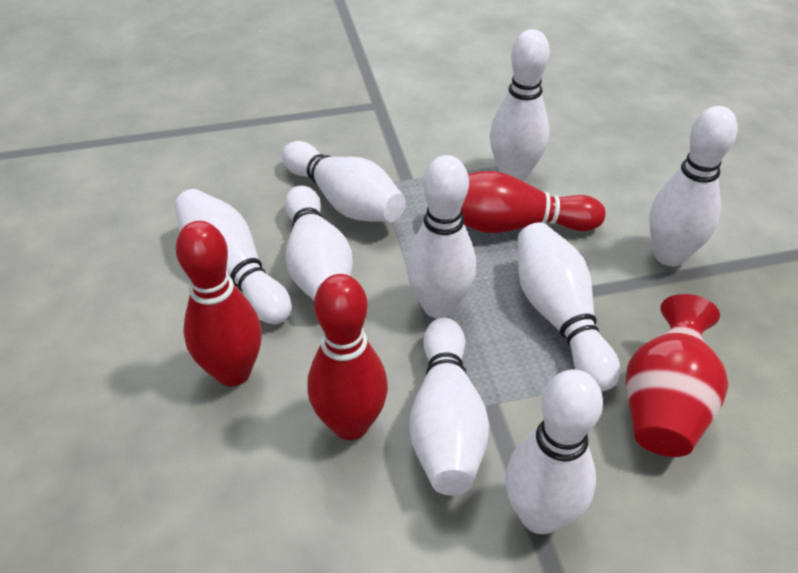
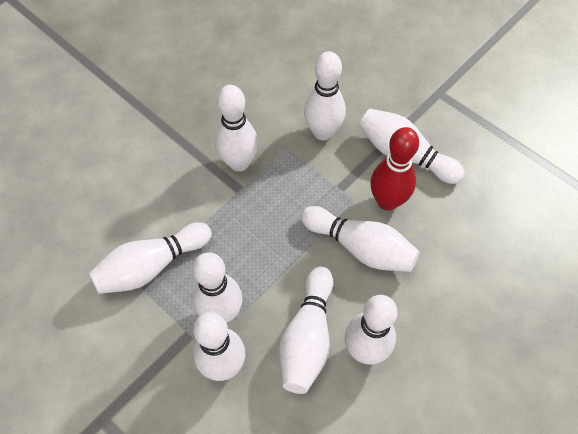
red bowling pin: [176,221,262,386] [308,274,388,440] [461,171,605,233] = 3 -> [370,127,419,211] = 1
red vase: [626,294,728,457] = 1 -> none = 0

